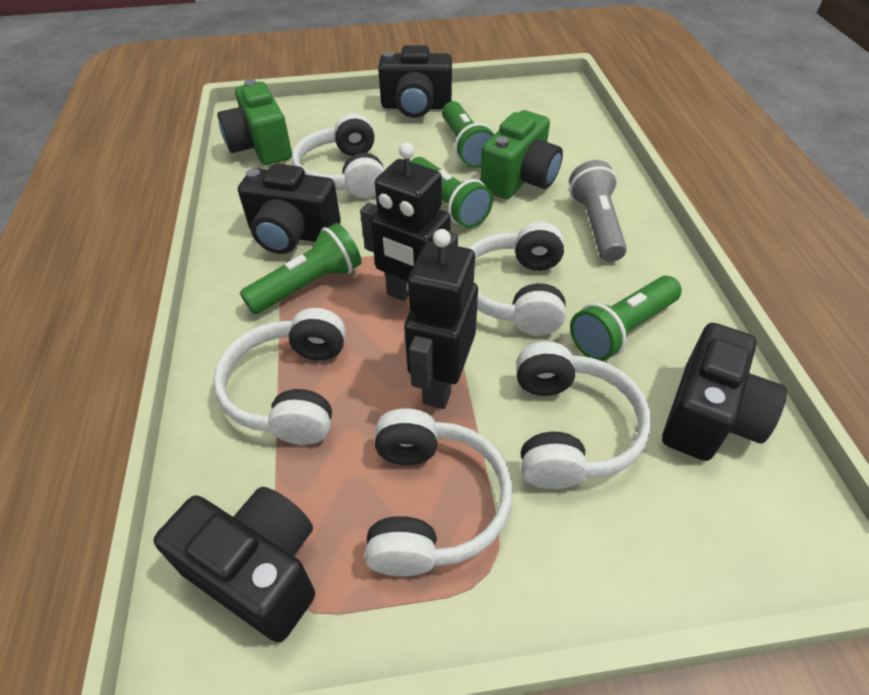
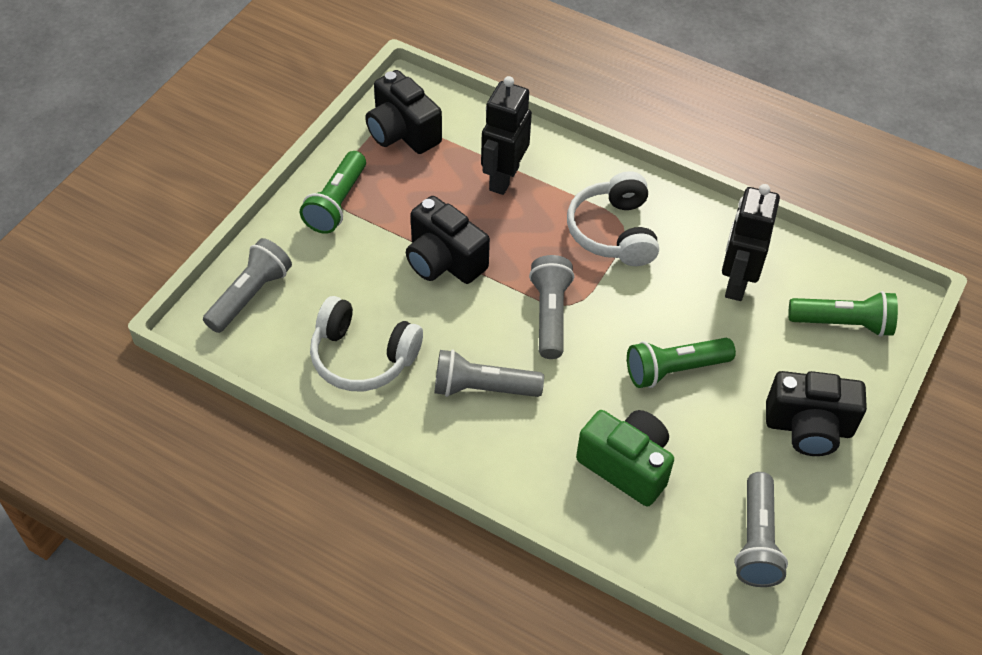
black camera: [154,487,315,642] [238,163,341,254] [378,45,452,118] [662,323,787,461] = 4 -> [365,70,442,154] [406,196,490,284] [766,371,867,456] = 3
green camera: [217,79,292,165] [480,110,563,199] = 2 -> [576,410,674,506] = 1
green flashlight: [240,223,362,314] [410,157,493,228] [442,101,495,168] [570,276,682,361] = 4 -> [300,151,366,234] [627,338,736,388] [788,291,898,337] = 3
grey flashlight: [569,160,627,262] = 1 -> [203,238,292,333] [434,349,544,397] [529,255,574,359] [734,472,788,587] = 4
white headphones: [213,308,346,445] [292,113,384,198] [365,408,513,577] [469,222,566,335] [516,341,652,489] = 5 -> [310,296,423,391] [567,171,659,266] = 2

